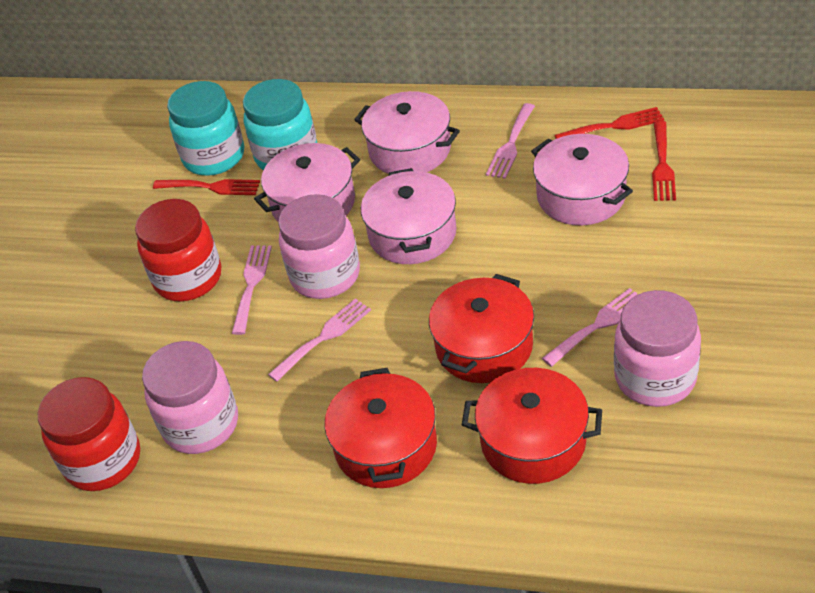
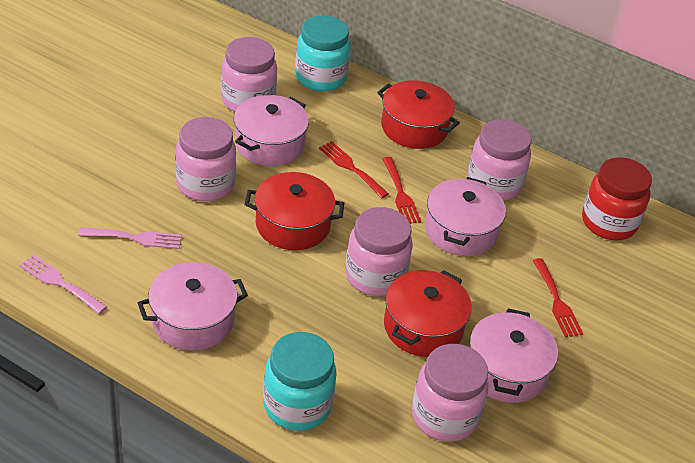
pink fork: [232,245,272,335] [268,298,371,382] [486,103,535,179] [542,288,637,367] = 4 -> [19,254,107,314] [78,227,182,249] = 2
pink jar: [142,341,238,454] [278,194,360,299] [614,290,701,407] = 3 -> [176,117,236,202] [221,37,277,112] [345,207,413,296] [412,344,489,442] [467,119,532,201] = 5
red jar: [38,377,140,491] [135,199,221,301] = 2 -> [582,157,652,240] = 1

